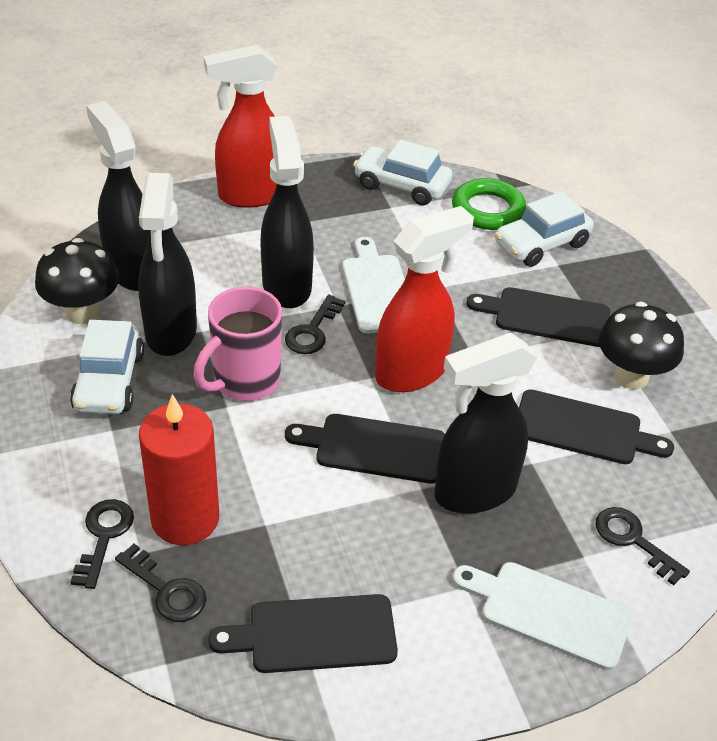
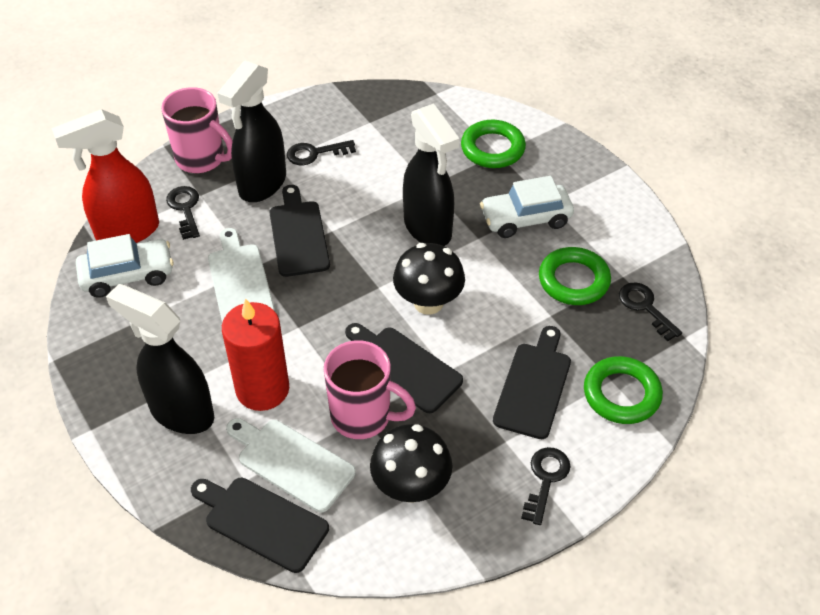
black spray bottle: [86,101,150,291] [138,173,197,356] [260,116,314,308] [434,333,537,514] = 4 -> [106,284,214,434] [217,61,286,202] [403,103,460,246] = 3
green ring: [452,178,526,230] = 1 -> [461,120,526,168] [539,247,611,305] [584,356,663,424] = 3
pink mug: [194,287,282,401] = 1 -> [161,87,233,173] [324,340,416,439] = 2
red spray bottle: [204,45,277,208] [375,206,474,392] = 2 -> [52,109,159,243] = 1
white car: [70,320,144,414] [353,140,452,205] [495,191,593,267] = 3 -> [76,234,173,298] [480,176,574,238] = 2

